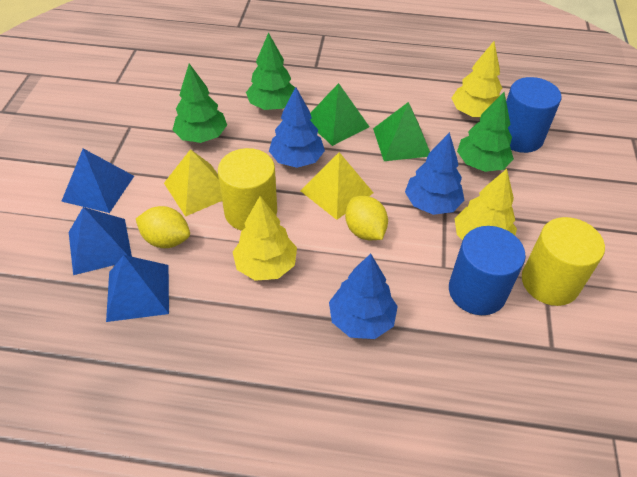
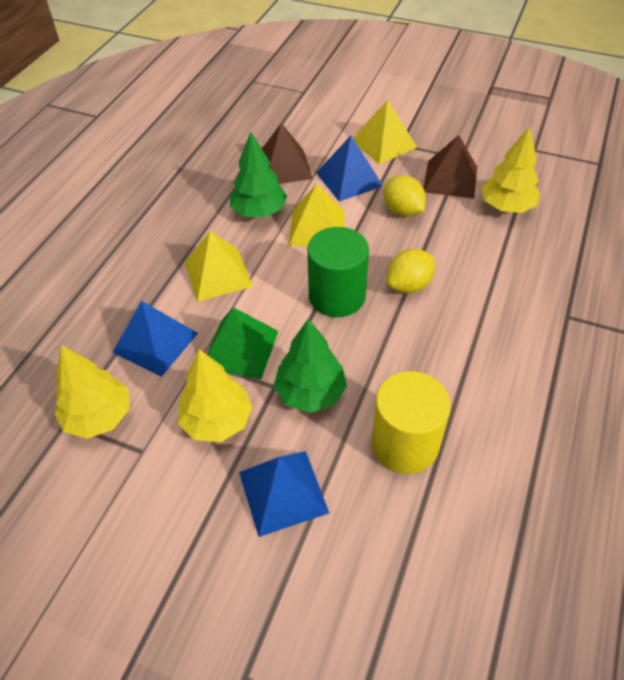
blue cylinder: [449,226,526,315] [506,77,561,153] = 2 -> none = 0
blue tree: [269,87,325,168] [329,254,398,339] [405,132,464,215] = 3 -> none = 0
brown pyramid: none = 0 -> [262,123,313,184] [423,135,477,199] = 2
green cylinder: none = 0 -> [307,227,369,317] = 1
green pyramid: [310,83,369,146] [373,102,430,161] = 2 -> [207,307,279,380] = 1
green tree: [173,64,227,143] [246,32,295,110] [457,92,514,172] = 3 -> [230,132,287,217] [274,319,347,413] = 2
yellow cylinder: [218,148,277,231] [522,217,605,306] = 2 -> [371,371,451,474] = 1
yellow pyramid: [164,149,222,217] [301,152,373,220] = 2 -> [184,231,253,302] [289,184,345,246] [353,100,417,164] = 3

